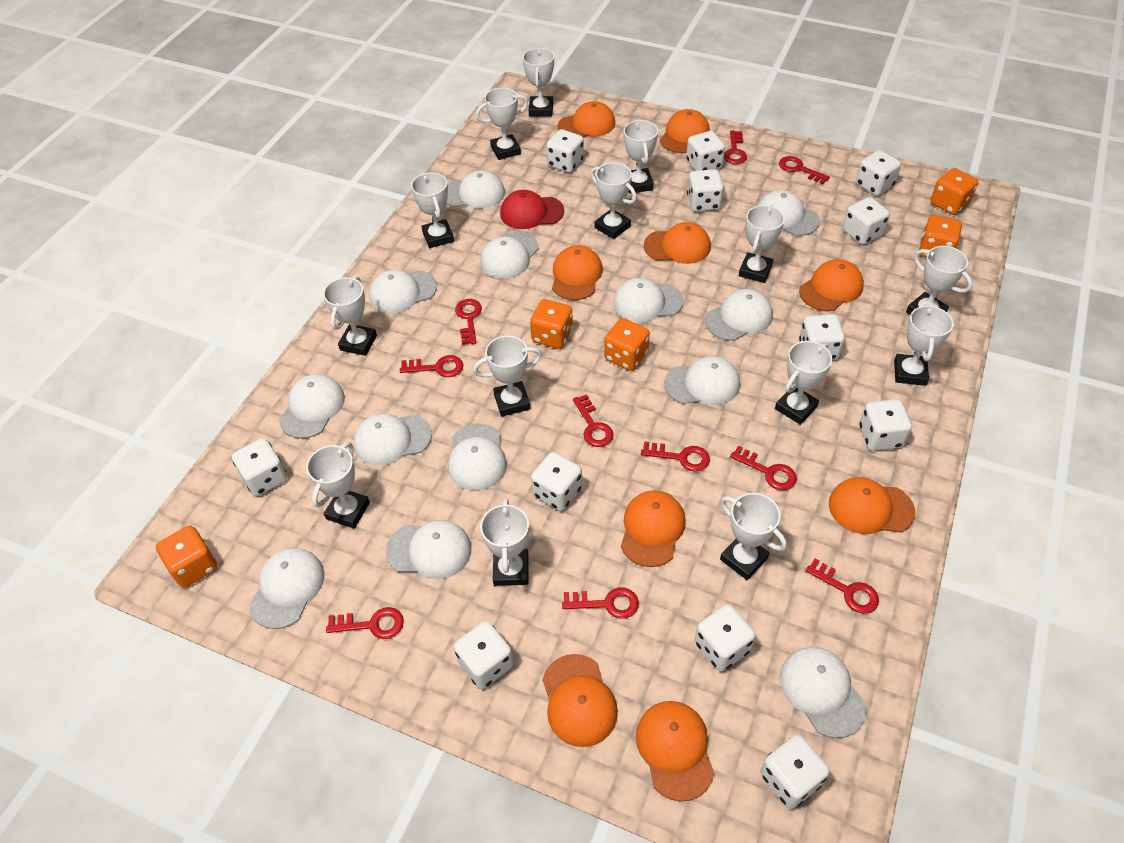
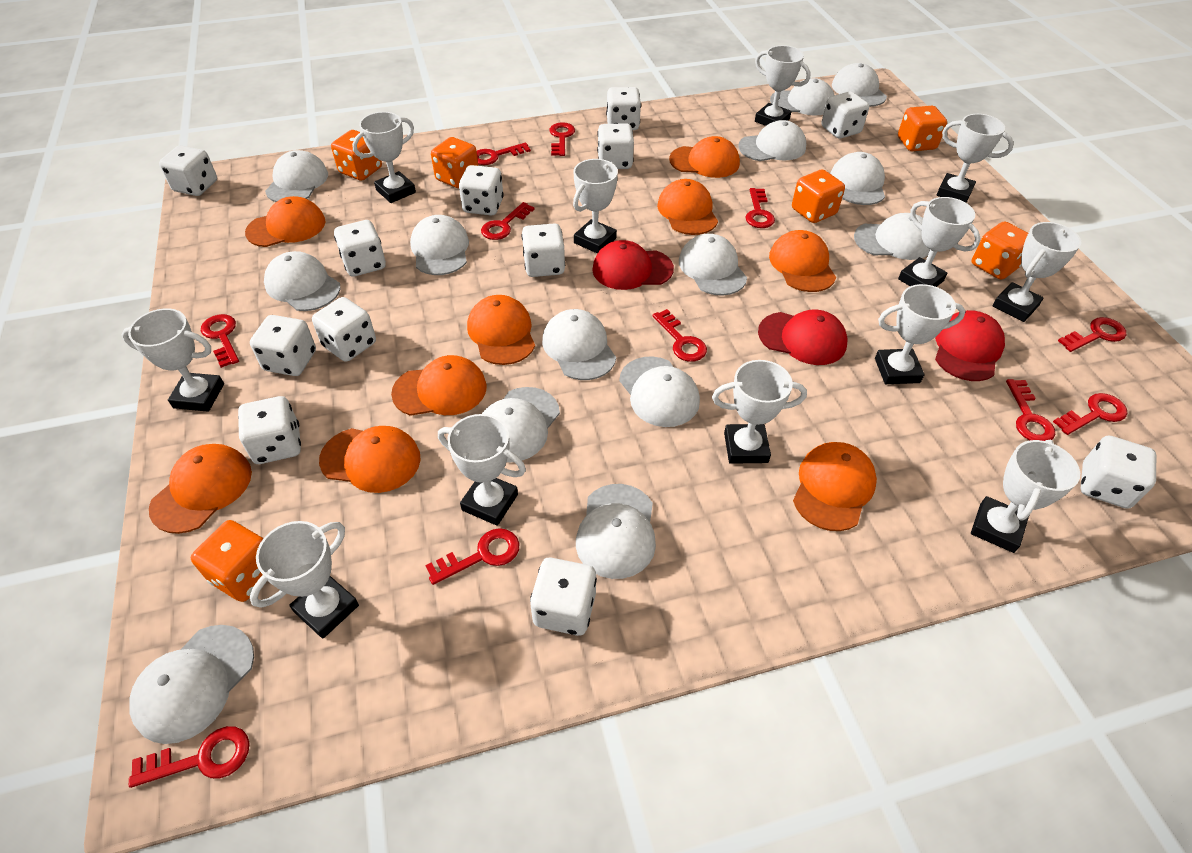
orange dice: [156,525,217,588] [530,299,573,349] [604,318,650,371] [919,215,962,257] [930,168,978,215] = 5 -> [191,520,264,602] [331,130,382,181] [431,137,478,188] [792,169,845,223] [898,106,947,151] [972,221,1028,280] = 6
red cap: [500,190,564,229] = 1 -> [592,240,674,290] [758,310,847,365] [935,310,1005,381] = 3
red key: [326,607,404,639] [400,355,463,377] [455,299,482,344] [562,587,639,619] [573,394,614,447] [641,441,710,472] [724,130,747,164] [730,445,797,490] [779,156,830,184] [805,559,879,614] = 10 -> [129,726,250,788] [201,314,239,368] [425,528,519,585] [477,142,531,165] [481,202,535,240] [549,122,575,156] [653,309,707,362] [746,188,775,228] [1006,379,1055,441] [1053,393,1127,435] [1058,317,1126,352] = 11
white cap: [249,548,324,629] [279,374,345,439] [354,414,432,466] [369,270,437,313] [386,520,471,579] [447,170,505,209] [448,424,507,490] [480,232,539,278] [613,278,684,322] [665,356,740,405] [705,289,773,341] [758,190,820,236] [780,647,867,738] = 13 -> [130,625,254,744] [264,251,340,311] [265,150,328,202] [410,215,469,275] [482,387,560,462] [542,309,616,380] [576,484,656,579] [619,356,700,427] [679,234,747,296] [738,120,806,161] [770,78,834,116] [830,152,885,205] [832,63,887,107] [854,213,930,260] = 14
white trophy: [306,442,370,529] [323,276,377,356] [411,173,454,248] [473,336,542,416] [476,88,528,160] [480,499,529,586] [523,48,554,117] [591,162,637,239] [623,120,658,193] [720,493,787,580] [739,205,785,283] [775,341,832,425] [894,303,954,386] [906,246,973,315] = 14 -> [121,308,224,412] [250,521,359,639] [352,112,416,203] [438,414,526,526] [573,159,618,254] [712,360,807,464] [755,45,811,126] [875,284,966,384] [898,197,981,287] [937,114,1014,203] [971,440,1080,553] [993,222,1081,322] = 12

